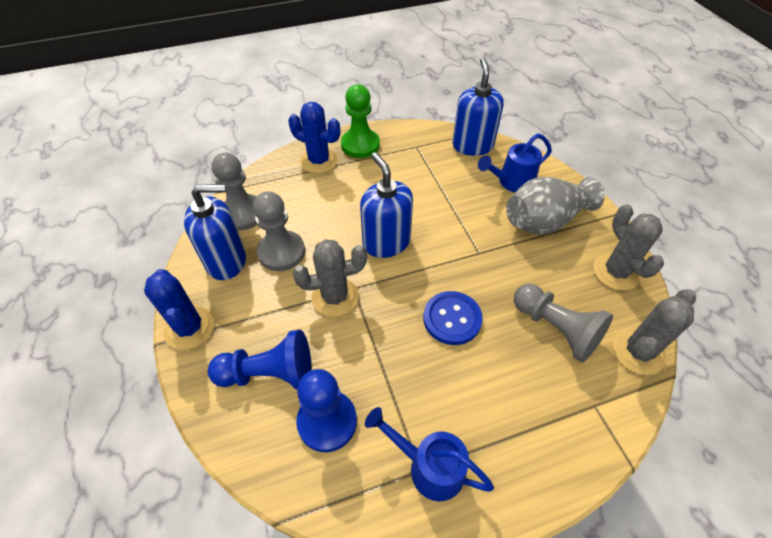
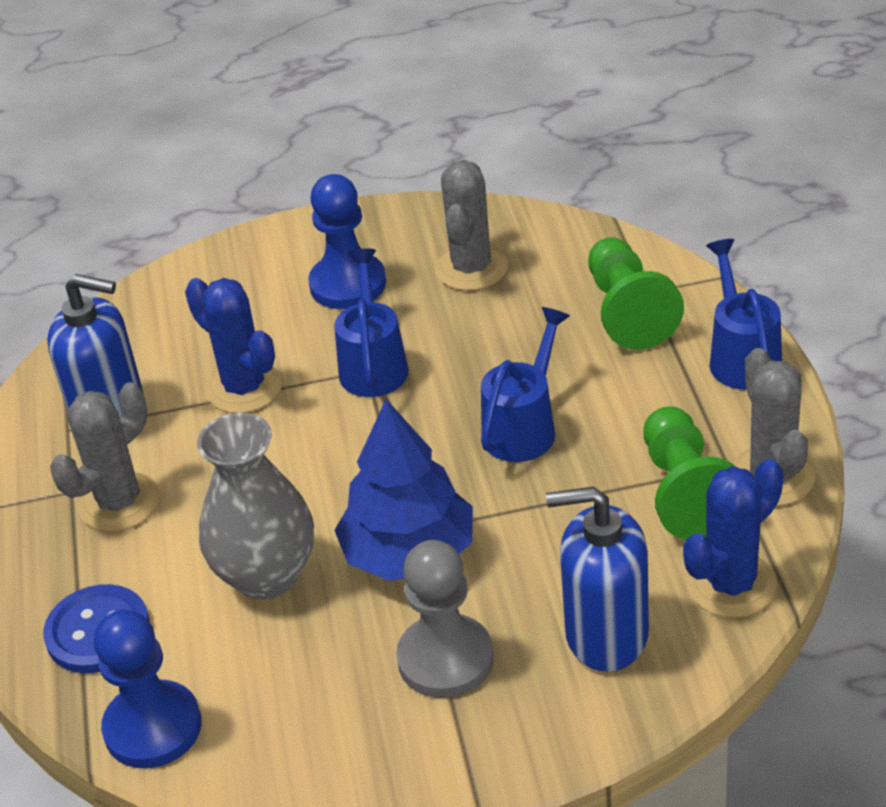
blue soap dispenser: [184,184,246,280] [360,152,413,258] [452,58,504,156] = 3 -> [47,274,142,418] [546,487,649,672] = 2
blue tree: none = 0 -> [334,399,473,581] = 1
blue watering can: [365,407,494,501] [478,133,552,192] = 2 -> [334,248,409,397] [481,307,570,462] [706,239,782,390] = 3
green pawn: [341,84,380,158] = 1 -> [588,237,684,350] [644,406,736,540] = 2
grey pawn: [211,153,257,231] [253,191,305,271] [514,284,613,362] = 3 -> [396,540,494,698] = 1

